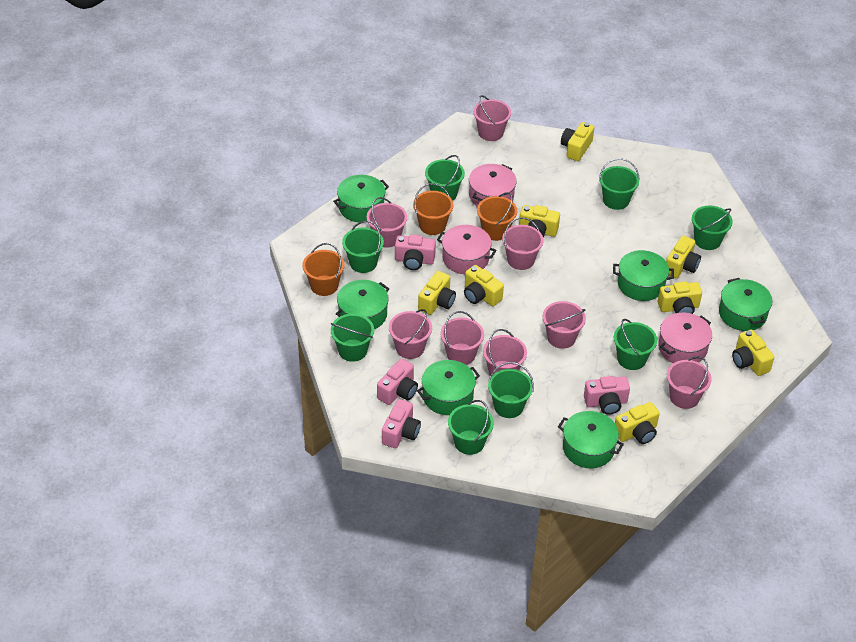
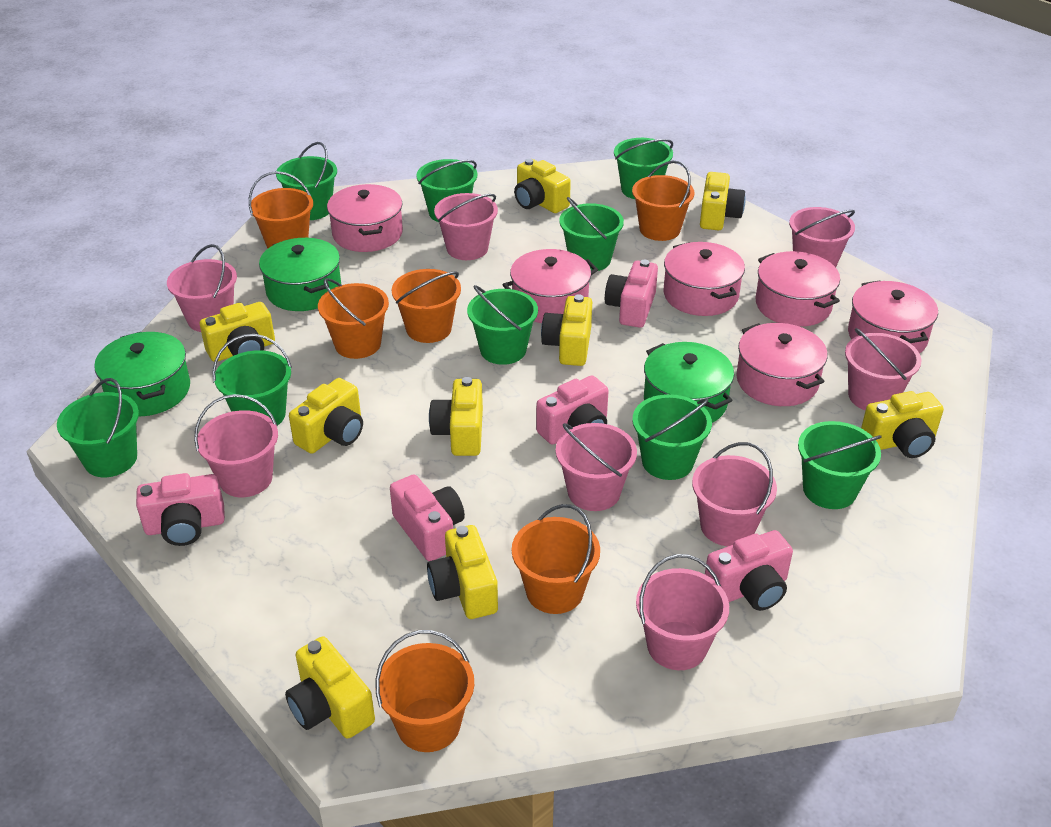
green bucket: [331,314,374,362] [342,221,384,273] [425,155,465,201] [448,400,494,455] [488,362,534,418] [599,158,640,210] [614,319,657,370] [692,206,733,250] = 8 -> [57,378,139,477] [213,334,292,425] [276,142,337,220] [417,159,477,222] [467,285,538,365] [559,197,624,271] [614,138,673,199] [632,394,712,480] [798,421,882,509] = 9
green pot: [333,175,389,222] [336,280,389,329] [417,360,480,415] [558,411,624,468] [613,250,674,301] [719,278,772,331] = 6 -> [94,332,190,416] [259,238,341,311] [644,342,734,423] = 3
orange bucket: [302,243,345,296] [413,183,454,235] [477,192,517,241] = 3 -> [249,171,313,248] [318,278,389,359] [376,630,474,752] [392,269,461,343] [512,504,600,614] [632,161,695,241] = 6
pink camera: [377,359,418,405] [382,399,421,448] [395,234,436,270] [584,376,630,415] = 4 -> [136,473,225,546] [390,475,465,561] [536,375,609,445] [605,259,658,328] [705,530,793,611] = 5
pink pot: [437,225,497,274] [469,164,517,206] [658,313,712,363] = 3 -> [327,184,403,252] [503,249,598,323] [664,242,745,316] [736,323,828,406] [756,251,840,327] [848,280,938,354] = 6
yellow camera: [418,271,456,315] [464,265,504,306] [519,205,560,237] [561,122,594,161] [615,402,660,444] [658,281,702,314] [666,236,701,278] [732,329,774,376] = 8 -> [200,302,275,362] [285,636,375,739] [289,378,363,454] [427,525,498,619] [429,377,483,456] [514,159,571,213] [541,294,592,366] [700,172,746,230] [861,391,944,458] = 9

